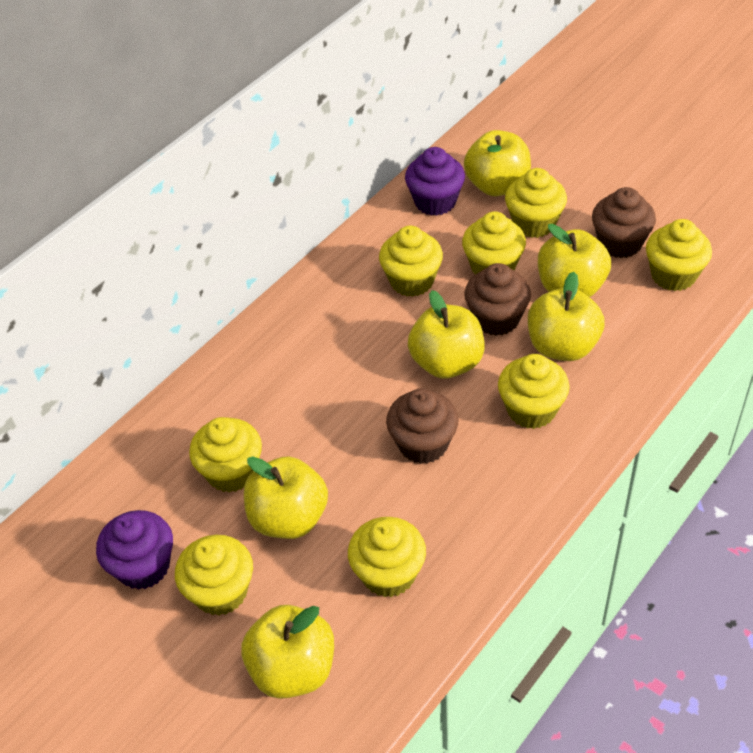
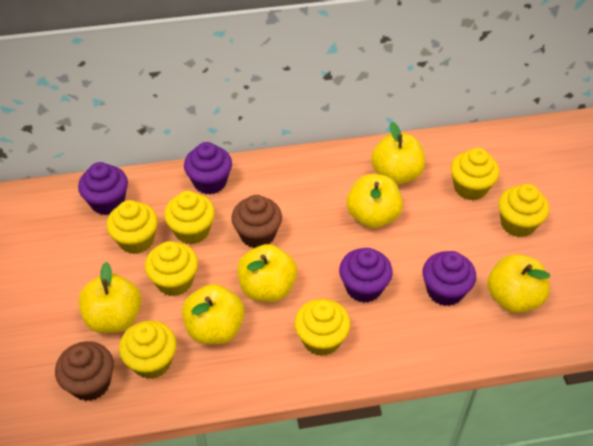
brown cupcake: [386,388,459,464] [464,263,531,336] [592,187,656,258] = 3 -> [55,341,114,401] [231,195,282,248] = 2
purple cupcake: [96,510,173,590] [405,147,465,216] = 2 -> [78,162,128,215] [184,142,232,194] [339,248,393,303] [422,251,476,306] = 4
yellow cupcake: [175,535,253,616] [189,417,262,493] [348,517,426,597] [379,226,443,297] [462,212,526,274] [498,354,569,429] [505,168,567,238] [646,219,712,291] = 8 -> [107,200,158,254] [119,320,177,379] [145,241,198,296] [164,191,215,245] [294,299,351,356] [451,148,499,200] [498,184,549,237] = 7

